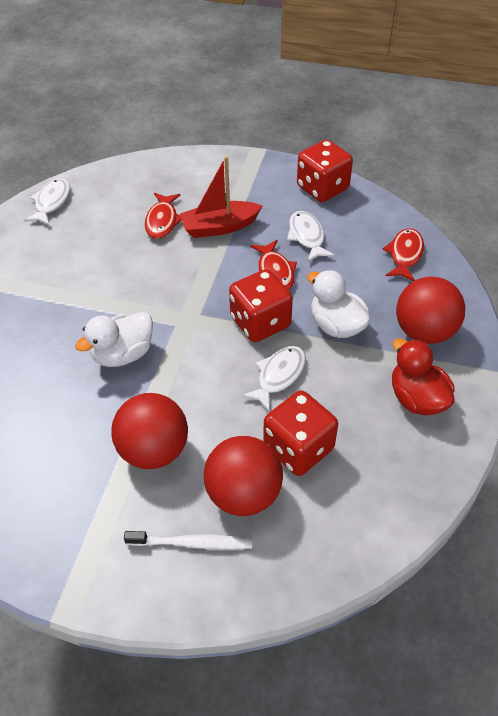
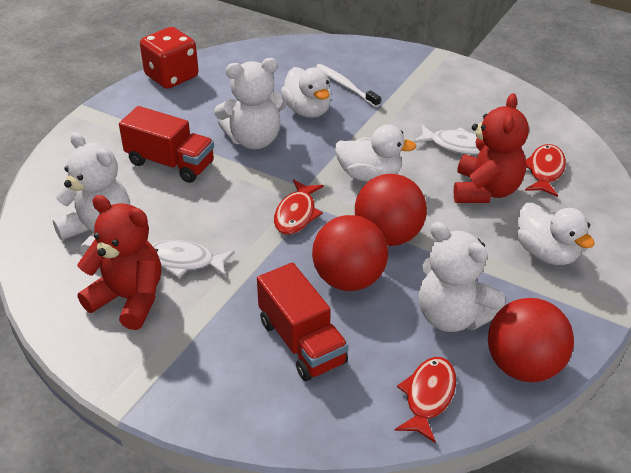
red boat: [180,156,262,238] = 1 -> none = 0
red dice: [229,269,293,342] [263,390,338,476] [297,140,353,202] = 3 -> [140,27,199,89] = 1
red duck: [392,338,455,415] = 1 -> none = 0
red teddy bear: none = 0 -> [77,195,161,330] [454,93,529,203] = 2
red truck: none = 0 -> [119,106,214,183] [257,263,348,381] = 2
white duck: [75,312,153,367] [307,270,370,338] = 2 -> [281,67,331,118] [335,125,417,182] [517,203,595,265] = 3
white fish: [24,179,70,226] [241,346,306,412] [287,211,335,262] = 3 -> [152,240,234,278] [413,125,480,155] = 2
white teddy bear: none = 0 -> [53,132,130,256] [214,58,287,149] [419,222,505,332] = 3

